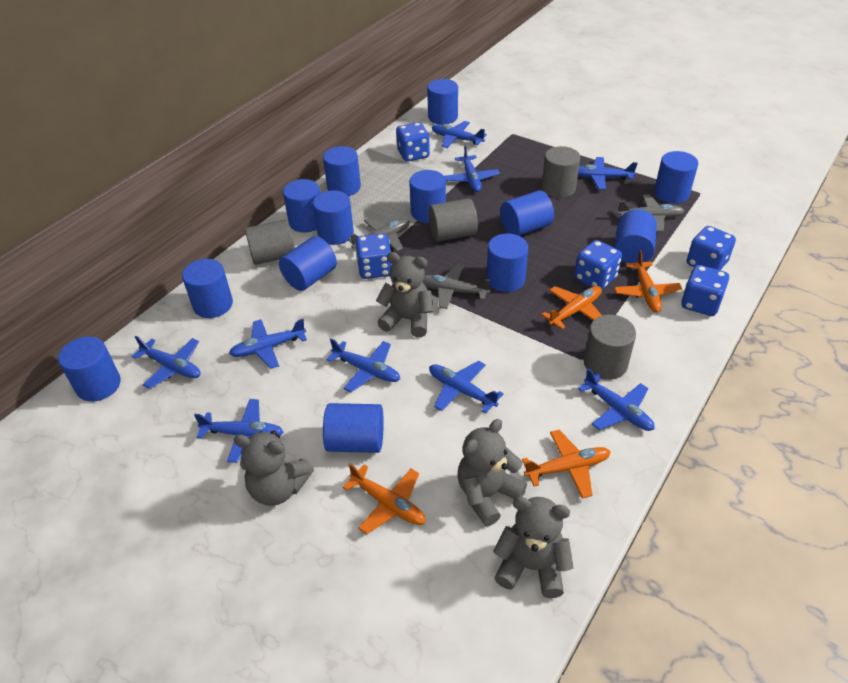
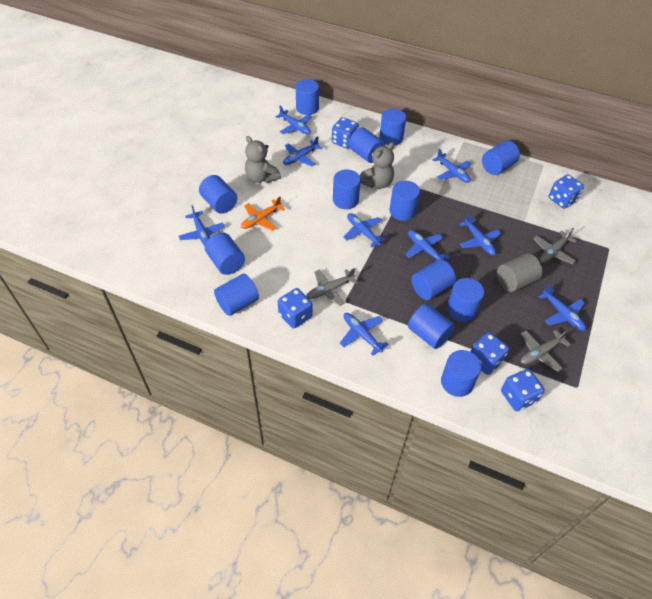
grey cylinder: [245,219,295,265] [429,198,478,241] [542,146,580,198] [584,315,636,380] = 4 -> [497,253,542,292] = 1
grey teddy bear: [234,430,314,506] [376,252,434,337] [457,419,527,526] [493,497,573,598] = 4 -> [245,136,281,183] [359,142,395,188] = 2
orange plane: [343,464,426,534] [522,430,611,499] [541,286,602,329] [614,251,682,312] = 4 -> [241,197,285,231] = 1

